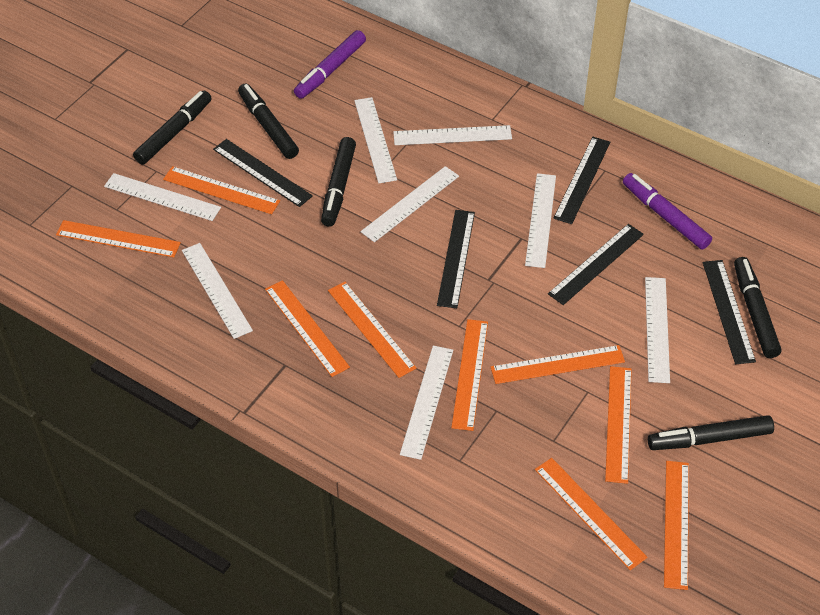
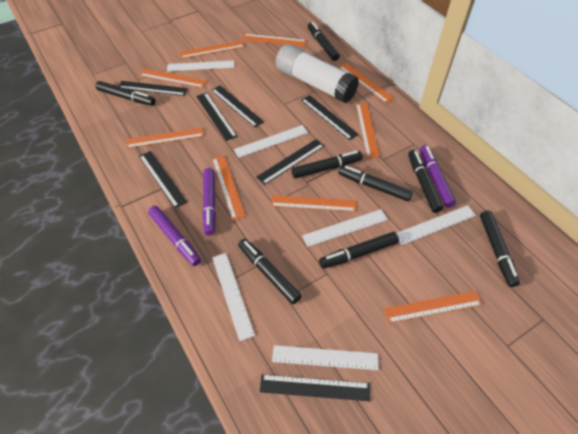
black marker: [133,91,212,165] [238,83,299,159] [321,137,356,227] [648,415,774,450] [734,257,781,358] = 5 -> [96,81,155,106] [238,239,301,304] [291,151,363,179] [308,22,340,61] [319,232,399,269] [338,166,413,202] [408,150,443,213] [480,210,520,287] = 8
black ruler: [213,139,313,207] [437,210,475,308] [548,224,644,305] [553,137,610,224] [703,260,756,364] = 5 -> [119,81,188,96] [139,151,187,208] [196,93,237,141] [211,86,264,127] [256,139,324,185] [260,374,370,401] [301,95,359,140] = 7
purple marker: [294,30,366,99] [623,173,712,250] = 2 -> [148,206,201,266] [202,168,216,235] [420,145,456,207] = 3
white glue stick: none = 0 -> [276,44,359,103] = 1
white ruler: [104,173,221,221] [182,243,253,339] [354,97,397,183] [361,166,459,242] [393,125,512,145] [400,345,453,460] [525,173,556,268] [645,277,670,383] = 8 -> [167,61,234,71] [212,253,255,341] [234,125,308,158] [272,345,379,370] [302,209,388,247] [397,205,476,245] = 6

